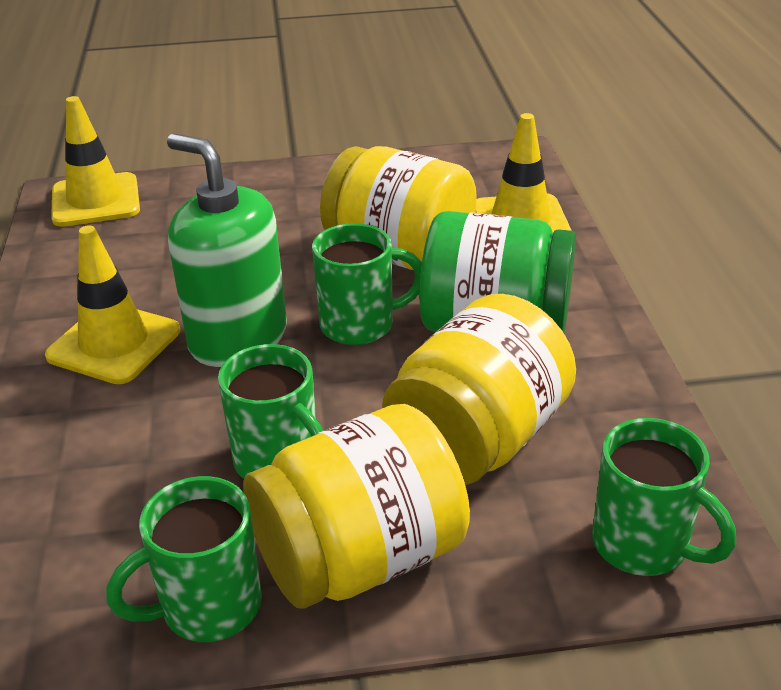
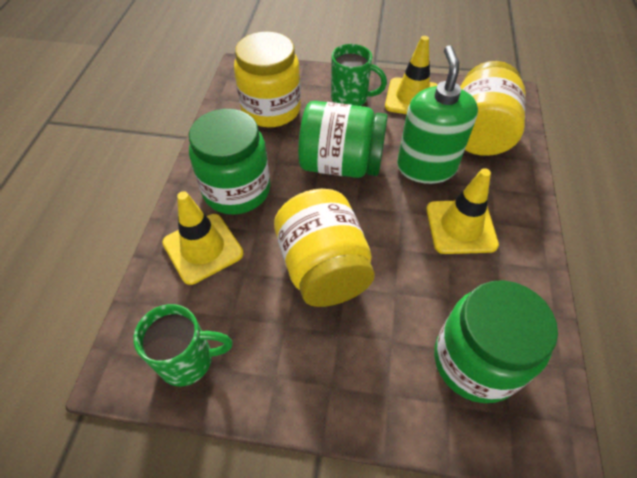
green jar: [419,211,576,333] = 1 -> [189,109,270,215] [298,101,388,178] [434,280,558,403] = 3
green mug: [106,476,262,642] [218,344,323,479] [312,223,422,345] [592,418,736,576] = 4 -> [133,304,233,386] [331,44,387,106] = 2

